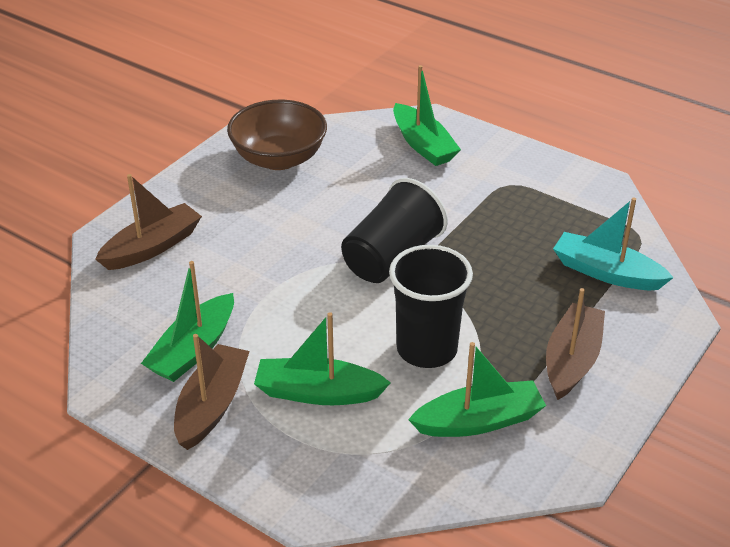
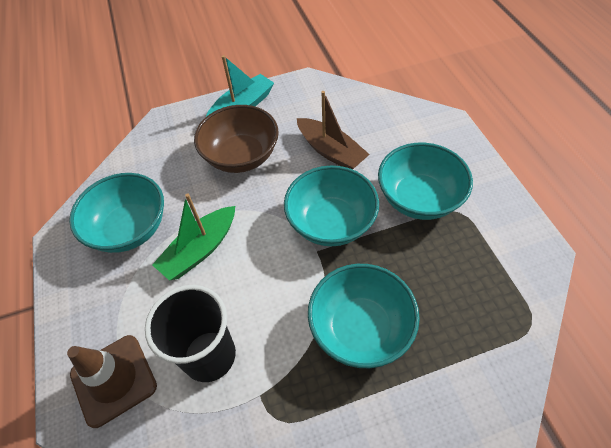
black cup: [341,178,448,283] [389,245,473,368] = 2 -> [145,285,236,382] = 1
brown boat: [95,174,202,270] [174,334,250,450] [546,288,605,400] = 3 -> [297,91,370,169] = 1
brown traffic cone: none = 0 -> [67,335,157,428] = 1
green boat: [141,261,234,382] [254,312,391,405] [393,65,461,166] [408,342,546,437] = 4 -> [152,194,235,281] = 1
turquoise bowl: none = 0 -> [69,173,164,253] [284,165,379,246] [308,264,420,368] [378,143,473,220] = 4

